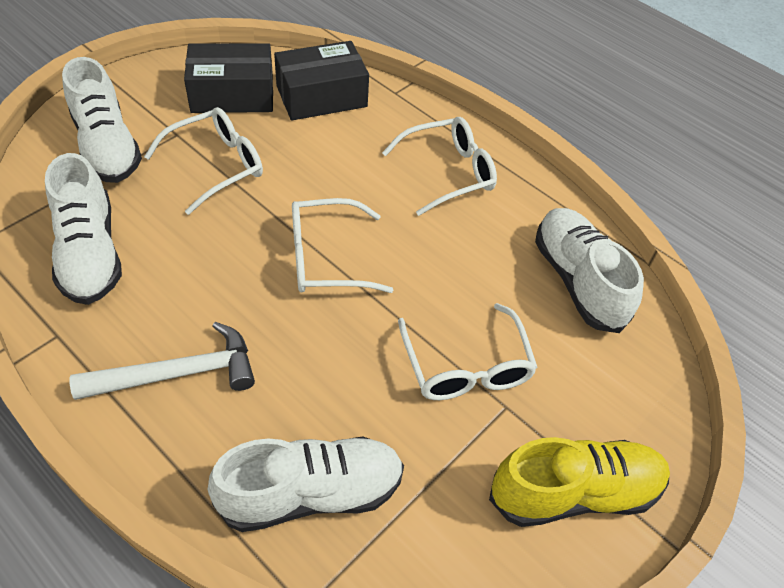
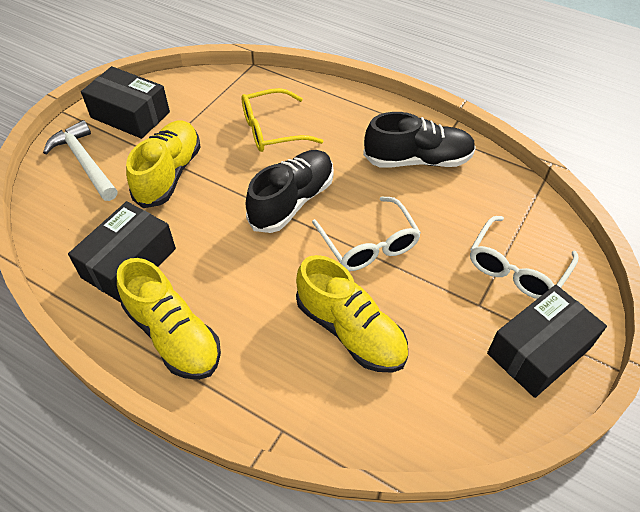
black box: [184,43,273,113] [274,41,369,121] = 2 -> [68,201,176,303] [81,66,170,139] [487,285,607,398] = 3
black shoe: none = 0 -> [246,150,334,233] [363,112,476,167] = 2
white glasses: [144,107,263,215] [292,198,393,293] [382,117,497,216] [398,303,538,400] = 4 -> [312,196,421,271] [470,216,579,299] = 2
white shoe: [45,153,122,305] [62,57,142,183] [208,436,404,532] [535,208,644,333] = 4 -> none = 0
yellow glasses: none = 0 -> [241,88,323,152] = 1
yellow shoe: [489,437,670,527] = 1 -> [117,258,221,380] [126,121,201,208] [296,255,408,373] = 3

